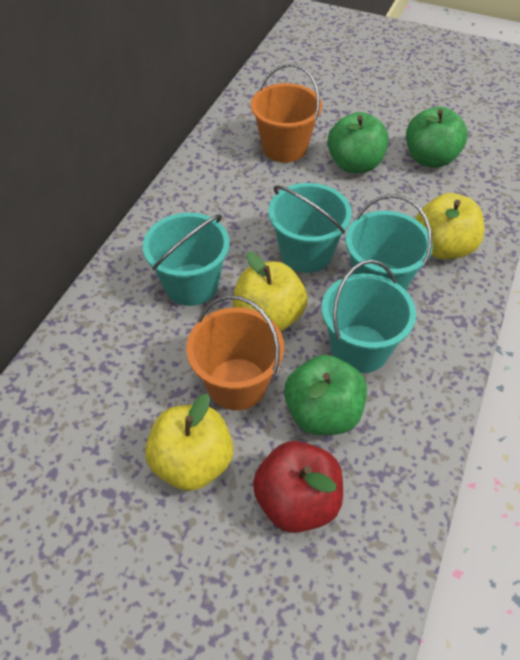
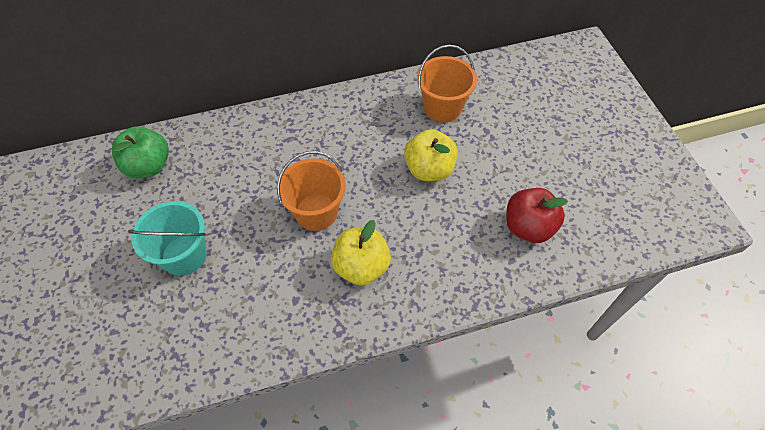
green apple: [284,355,367,435] [328,112,389,173] [406,107,468,168] = 3 -> [112,126,169,178] = 1
turquoise bucket: [143,213,230,306] [269,183,352,273] [322,260,416,373] [346,194,433,290] = 4 -> [128,201,207,276] = 1
yellow apple: [145,394,234,491] [233,252,307,332] [416,193,484,259] = 3 -> [331,220,391,286] [404,129,458,181] = 2

